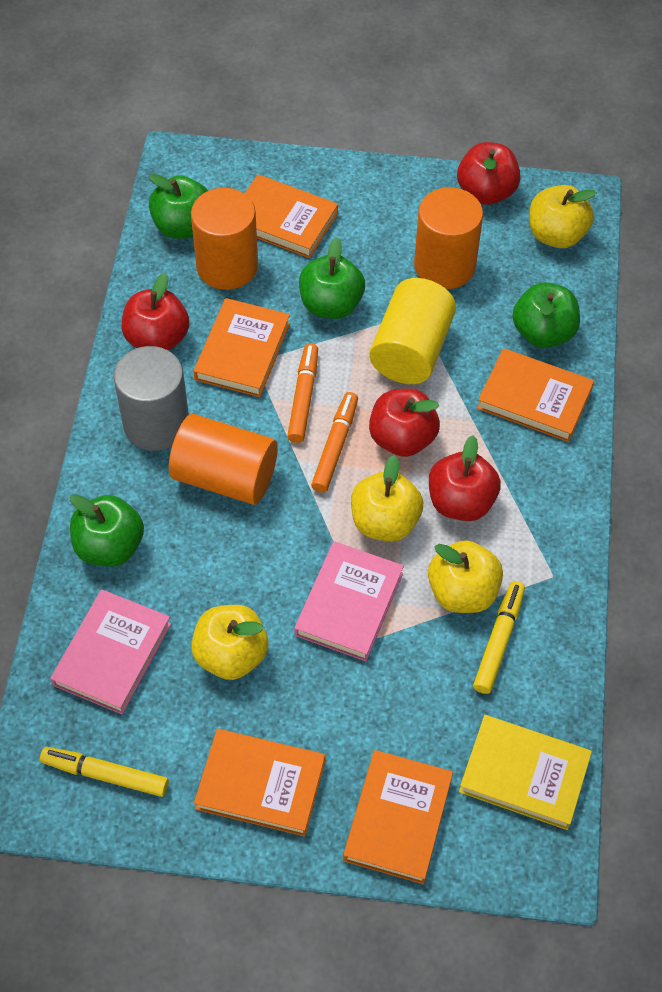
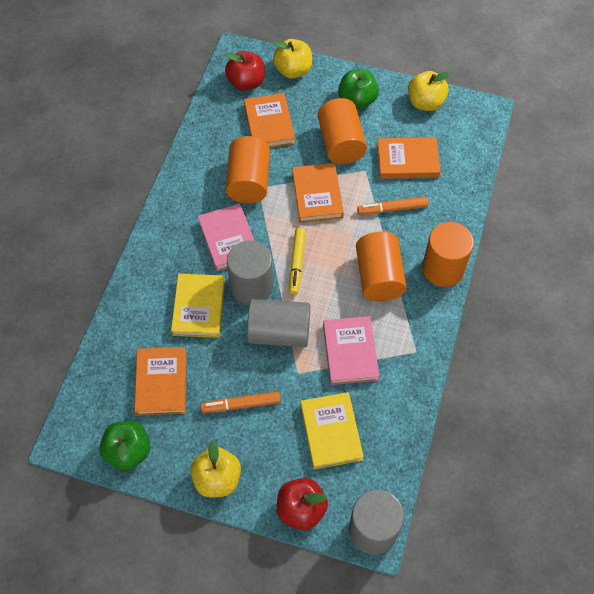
green apple: [70,494,144,567] [149,174,208,239] [299,237,365,319] [513,282,580,348] = 4 -> [100,421,150,471] [338,69,379,109] = 2
grey cylinder: [114,346,189,451] = 1 -> [227,240,273,305] [247,299,310,347] [349,490,404,555] = 3
orange book: [193,298,290,397] [194,729,325,837] [245,174,338,258] [343,750,453,884] [477,348,594,442] = 5 -> [134,347,186,416] [244,93,295,148] [292,163,344,223] [377,137,441,179] = 4
orange cylinder: [169,414,278,505] [191,188,258,290] [414,187,483,289] = 3 -> [226,136,270,203] [318,98,367,164] [356,231,407,302] [422,222,474,287] = 4
red apple: [122,273,189,351] [369,389,440,457] [429,435,501,521] [457,142,521,205] = 4 -> [225,51,265,91] [277,478,328,530] = 2
yellow apple: [191,605,269,680] [351,455,423,542] [428,540,503,613] [529,185,597,248] = 4 -> [190,441,241,498] [273,39,312,79] [408,71,450,111] = 3
yellow book: [459,715,592,830] = 1 -> [171,274,225,338] [300,392,364,469] = 2
yellow cylinder: [369,278,456,384] = 1 -> none = 0
yellow marker: [40,747,169,797] [473,581,525,694] = 2 -> [289,227,306,295] = 1

